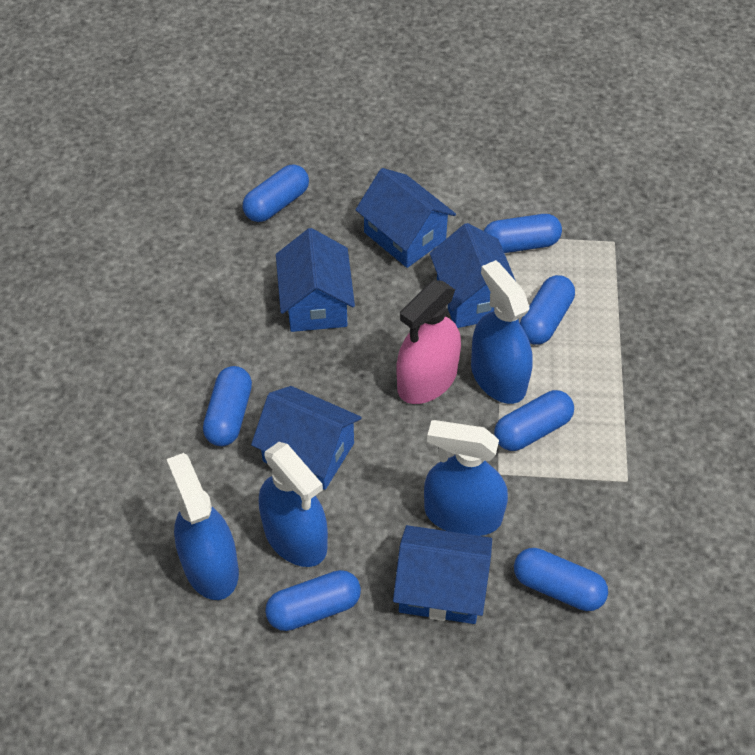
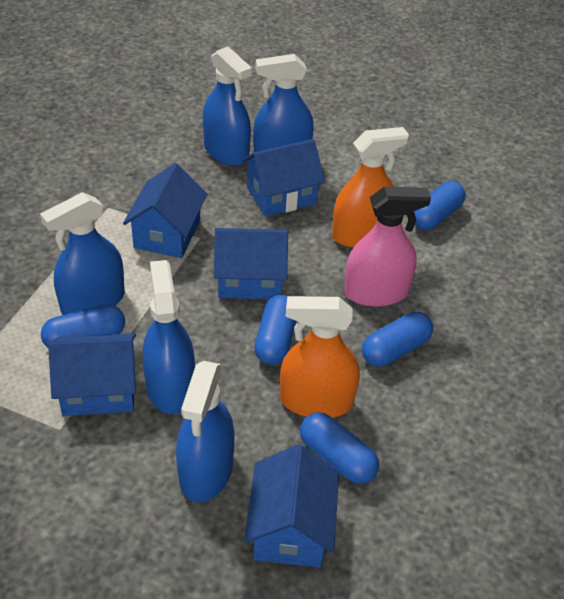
blue capsule: [203,366,252,446] [243,164,309,222] [265,570,361,631] [484,214,562,253] [494,390,574,451] [514,548,608,611] [520,275,575,345] = 7 -> [41,304,125,348] [254,295,296,365] [300,412,379,484] [362,312,433,366] [414,181,466,230] = 5
blue spray bottle: [167,453,239,600] [259,442,328,567] [424,420,508,536] [471,260,533,404] = 4 -> [40,192,125,315] [143,260,195,414] [176,361,235,502] [203,47,252,166] [253,54,314,152] = 5
orange spray bottle: none = 0 -> [280,296,360,418] [332,127,409,248] = 2

